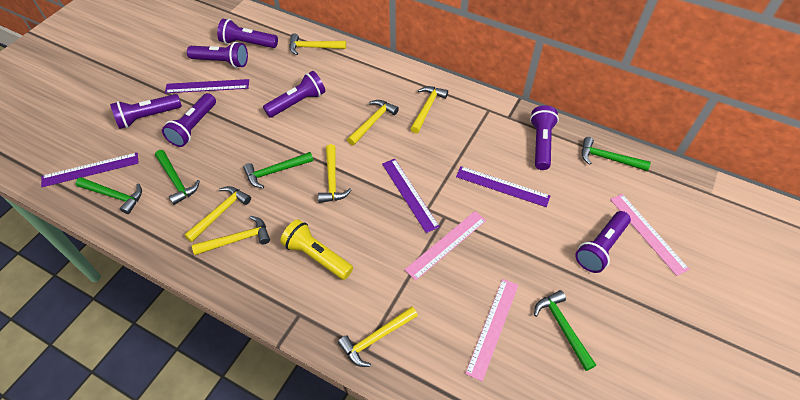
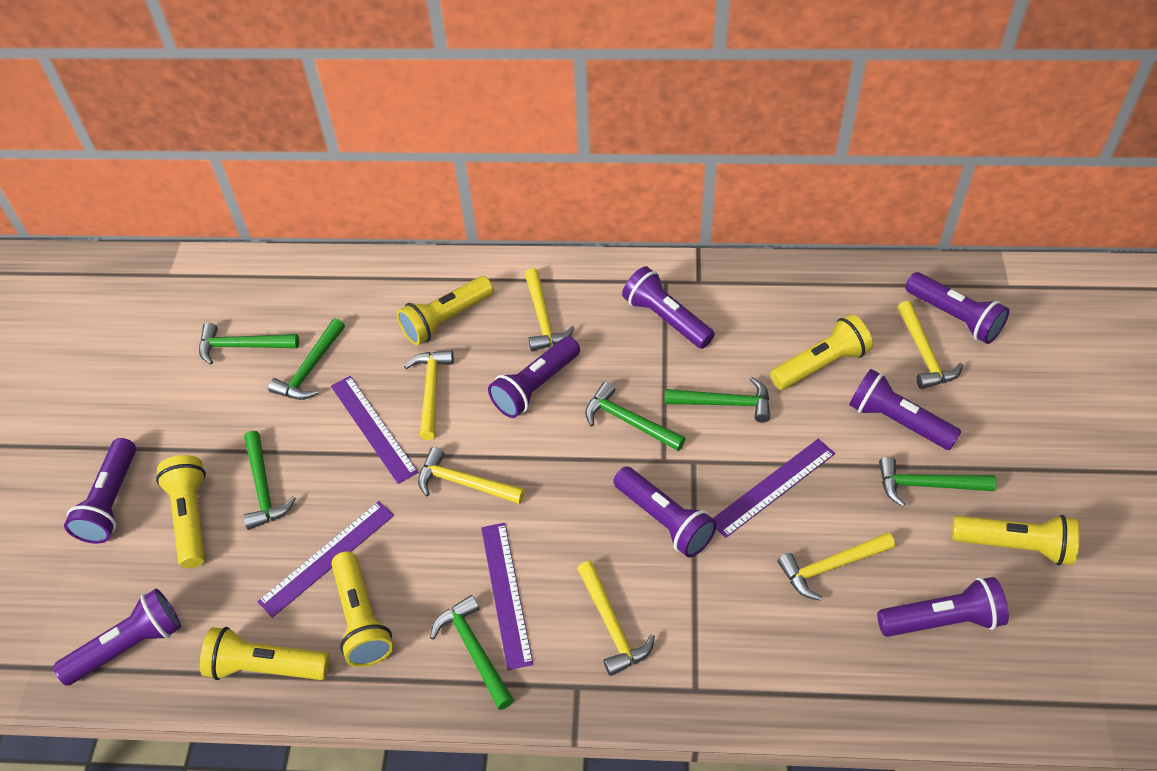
green hammer: [76,177,142,214] [155,150,200,205] [243,152,313,188] [534,290,596,371] [582,137,651,171] = 5 -> [199,323,299,364] [243,431,296,530] [268,318,345,400] [430,595,514,710] [585,382,686,451] [664,377,770,423] [879,457,997,507] = 7
pink ruler: [404,211,486,281] [465,279,518,382] [610,194,689,276] = 3 -> none = 0
purple flashlight: [110,94,182,129] [162,93,216,147] [187,42,248,68] [217,19,278,48] [263,71,325,118] [530,105,559,170] [575,211,631,273] = 7 -> [53,589,181,686] [64,438,136,544] [488,336,580,418] [613,467,717,558] [622,266,715,349] [849,369,961,450] [877,577,1009,637] [905,272,1009,344] = 8
yellow flashlight: [280,219,353,280] = 1 -> [156,455,206,568] [200,627,330,680] [331,551,393,667] [397,276,494,345] [770,314,873,390] [952,515,1080,565] = 6
yellow hammer: [184,186,251,242] [192,216,270,255] [289,33,346,55] [318,144,351,203] [338,306,418,367] [347,100,399,145] [410,86,448,133] = 7 -> [404,350,454,440] [418,447,525,504] [525,268,575,351] [577,561,655,676] [777,532,895,601] [898,301,963,389] = 6

